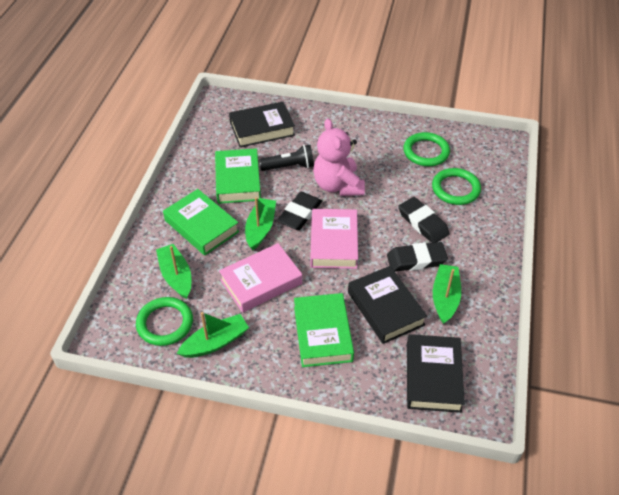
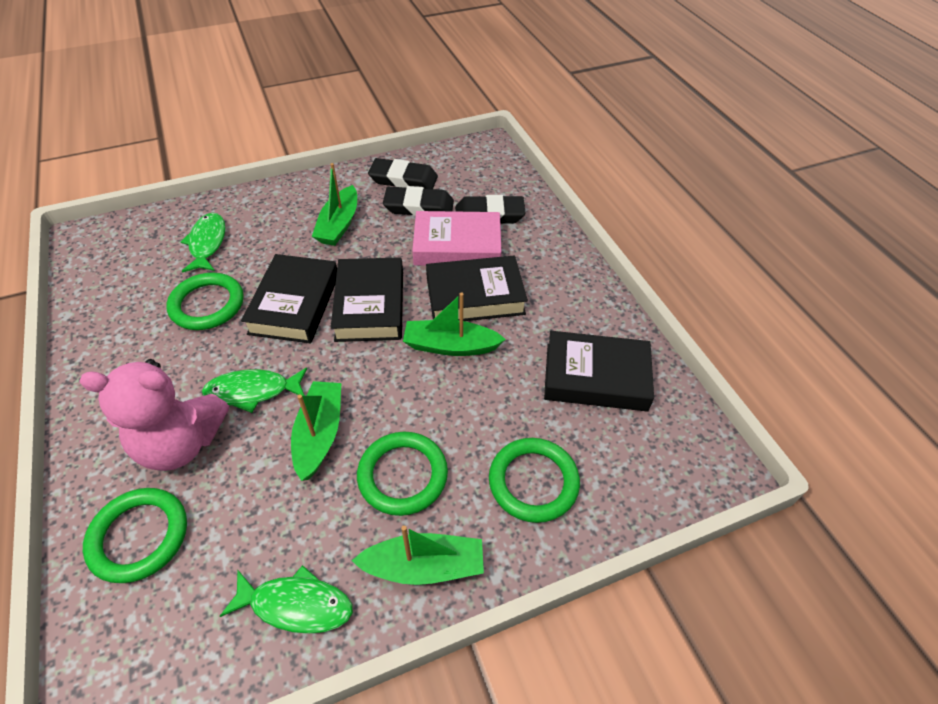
black book: [229,102,295,147] [348,266,427,344] [407,334,465,413] = 3 -> [241,254,337,343] [331,257,403,342] [426,256,528,321] [544,331,654,411] = 4
black flashlight: [259,145,314,171] = 1 -> none = 0
green book: [163,189,239,256] [215,148,261,204] [294,293,354,367] = 3 -> none = 0
green fish: none = 0 -> [181,213,226,273] [202,368,307,413] [220,565,353,634] = 3
green ring: [136,297,193,346] [403,132,450,166] [432,168,481,205] = 3 -> [83,488,187,583] [166,273,244,330] [357,432,448,516] [489,438,580,523] = 4
pink book: [219,243,302,313] [310,209,358,269] = 2 -> [412,211,501,266] = 1

